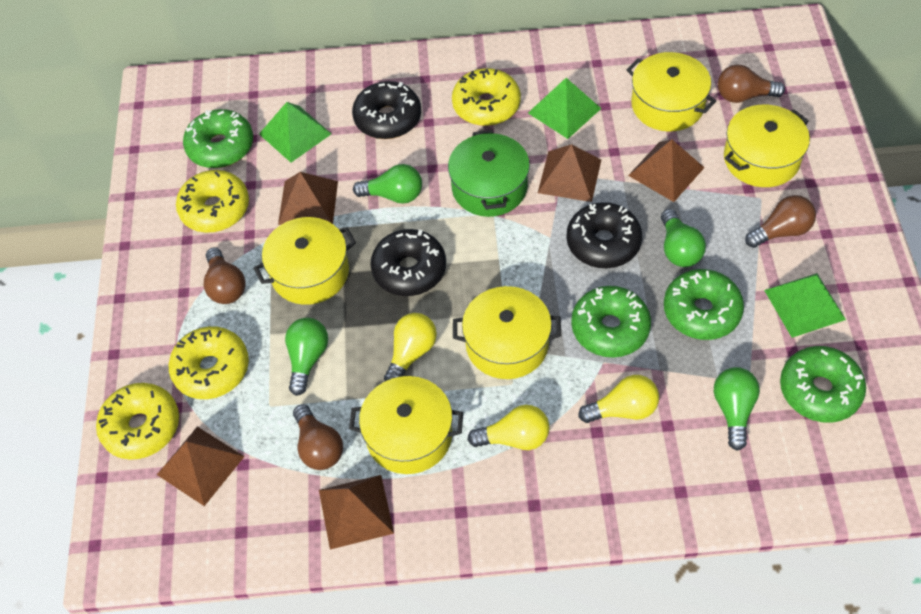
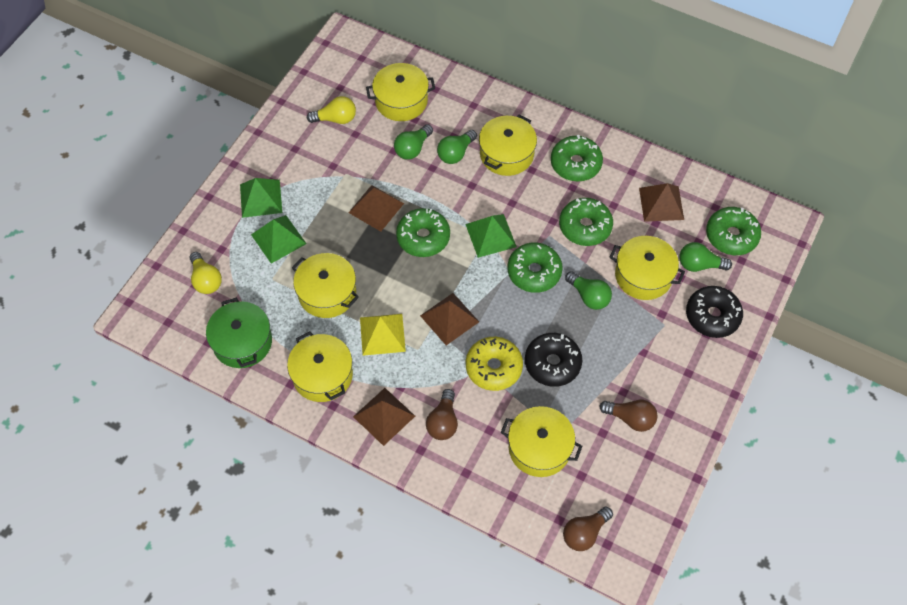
black donut: [352,81,421,139] [370,229,446,296] [566,202,642,268] = 3 -> [525,333,582,387] [686,286,743,338] = 2
brown light bulb: [204,247,246,304] [293,404,343,470] [718,64,785,103] [745,195,816,248] = 4 -> [426,389,458,440] [563,507,613,551] [599,400,658,432] = 3
brown pyramid: [157,427,245,506] [278,172,338,225] [319,475,394,549] [538,144,601,202] [628,139,705,202] = 5 -> [348,185,404,232] [353,388,415,446] [420,293,479,345] [639,183,684,222] = 4
green donut: [183,109,253,168] [571,286,651,358] [664,269,744,340] [780,346,866,423] = 4 -> [396,208,450,257] [507,242,563,293] [551,135,603,181] [559,198,613,246] [706,207,761,255] = 5
yellow donut: [96,383,179,460] [169,326,249,399] [176,170,249,233] [452,68,521,126] = 4 -> [466,337,523,391] = 1
yellow light bulb: [384,313,437,381] [468,405,549,450] [578,375,659,423] = 3 -> [189,252,222,294] [307,96,356,124] = 2
yellow pot: [254,217,356,305] [349,376,463,474] [453,286,561,379] [627,52,716,131] [724,105,810,187] = 5 -> [287,332,353,402] [292,253,359,318] [366,63,435,121] [479,115,537,176] [501,406,582,477] [610,236,685,300] = 6
yellow pyramid: none = 0 -> [360,314,406,356] = 1

